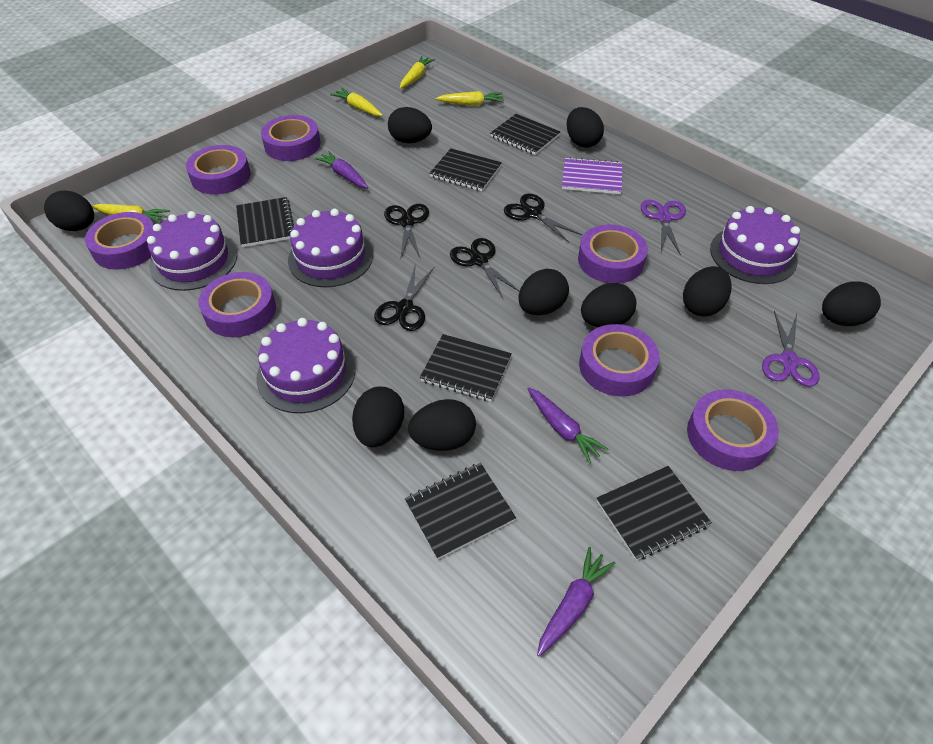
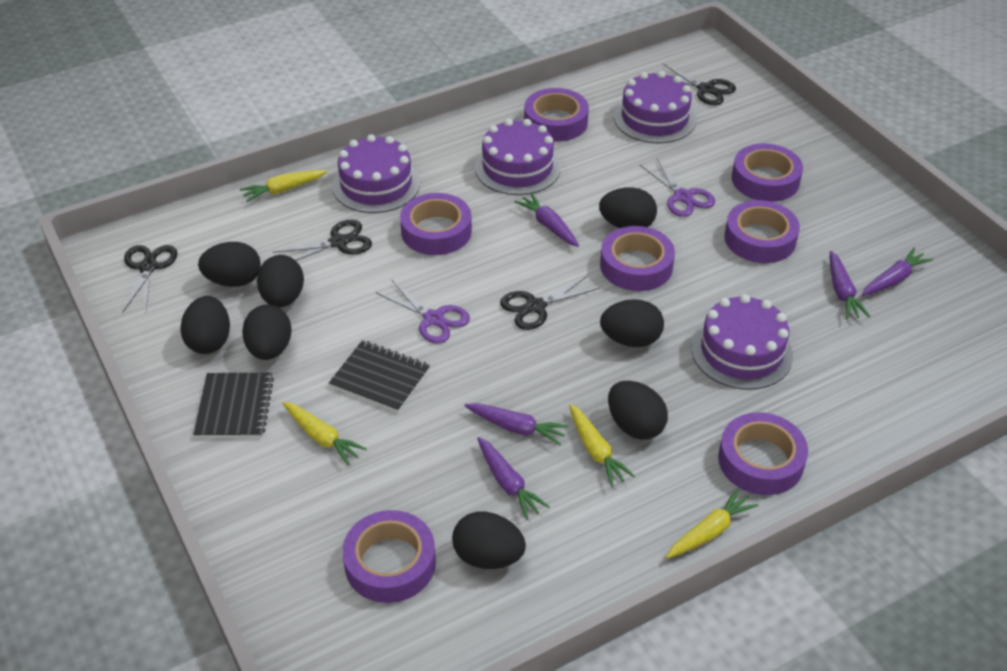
black egg: [44,191,94,231] [352,387,404,447] [388,107,432,143] [408,399,476,451] [519,269,569,315] [567,107,604,148] [581,283,636,327] [683,266,731,317] [822,281,881,326] = 9 -> [180,296,230,354] [198,242,261,287] [242,304,292,360] [257,255,304,307] [452,511,526,569] [599,187,657,228] [600,299,664,347] [608,381,668,440] = 8
black notebook: [236,197,294,247] [405,463,516,559] [420,334,512,402] [430,148,502,191] [490,114,561,155] [597,466,712,561] = 6 -> [193,373,274,438] [329,340,430,413] = 2
purple carrot: [315,151,368,188] [528,387,608,464] [537,547,616,657] = 3 -> [464,403,569,445] [477,437,550,520] [514,193,579,247] [830,251,870,319] [862,247,933,296] = 5
purple notebook: [562,157,622,194] = 1 -> none = 0

